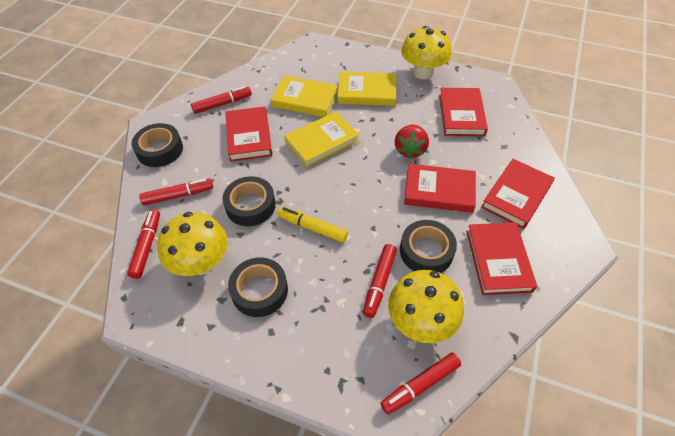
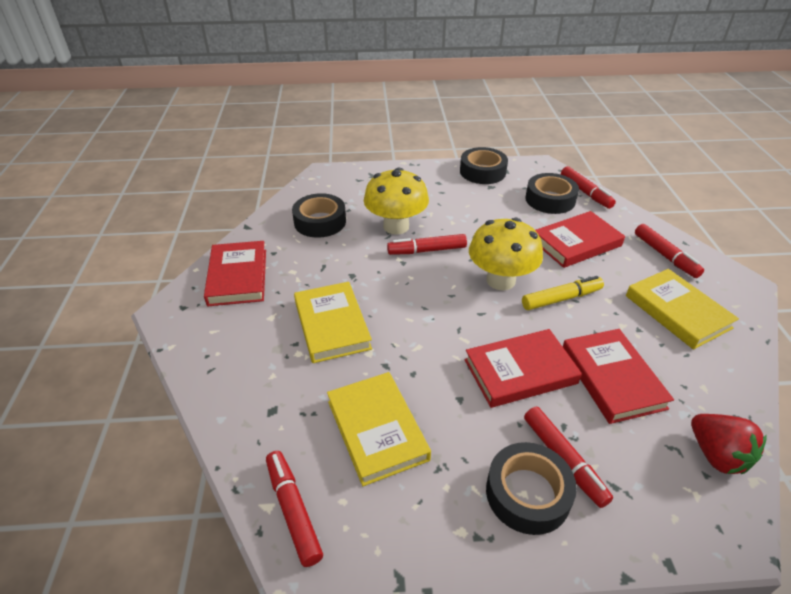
red book: [226,106,272,162] [404,164,476,213] [439,88,488,136] [466,222,537,295] [481,159,555,229] = 5 -> [204,241,266,306] [465,329,582,408] [535,211,625,268] [563,329,674,424] = 4
yellow mushroom: [157,212,228,276] [388,270,464,343] [401,26,452,79] = 3 -> [364,167,429,235] [469,218,543,290] = 2

